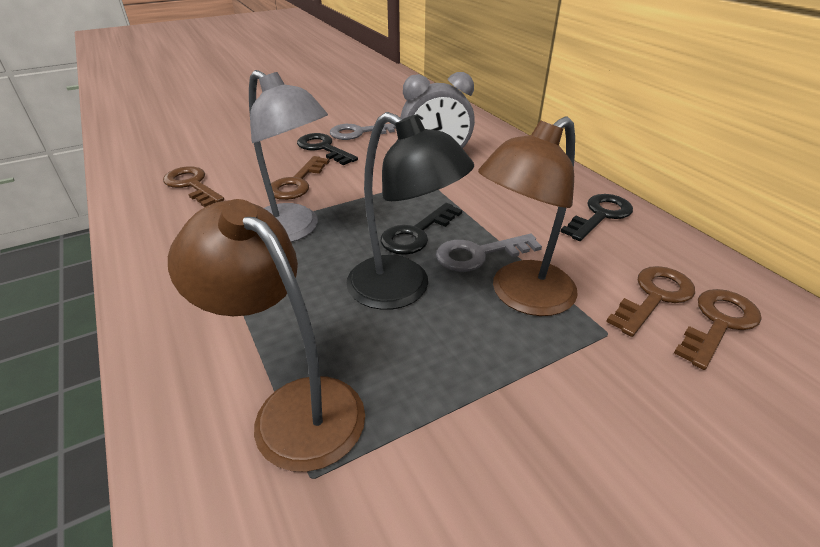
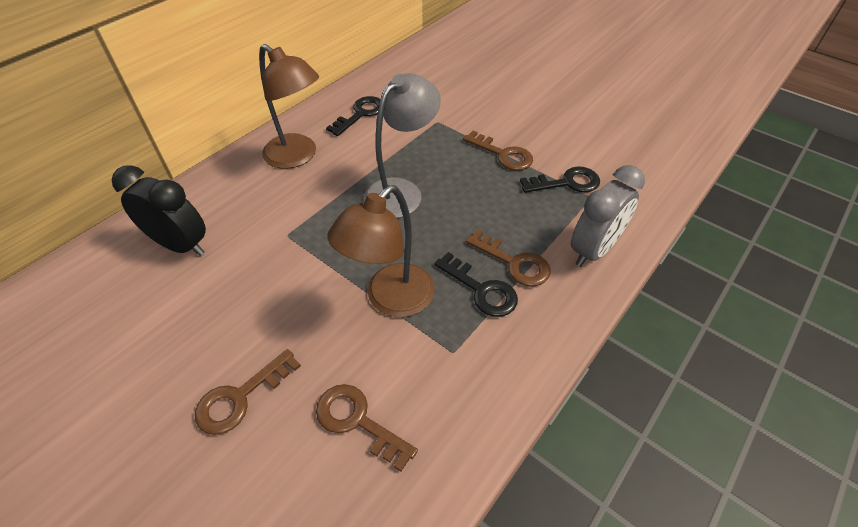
black clock: none = 0 -> [112,165,206,256] = 1
black lamp: [346,112,474,310] = 1 -> none = 0
grey key: [330,123,396,140] [436,234,542,272] = 2 -> none = 0

